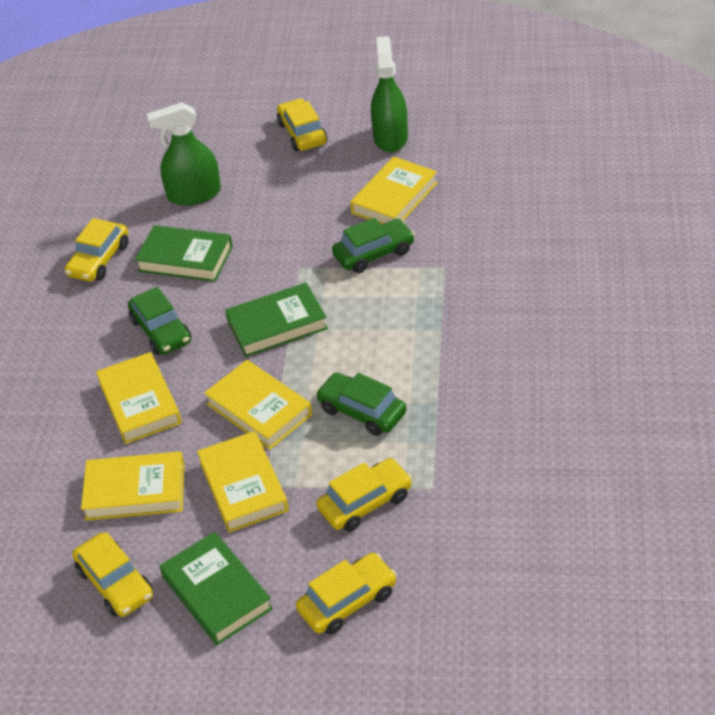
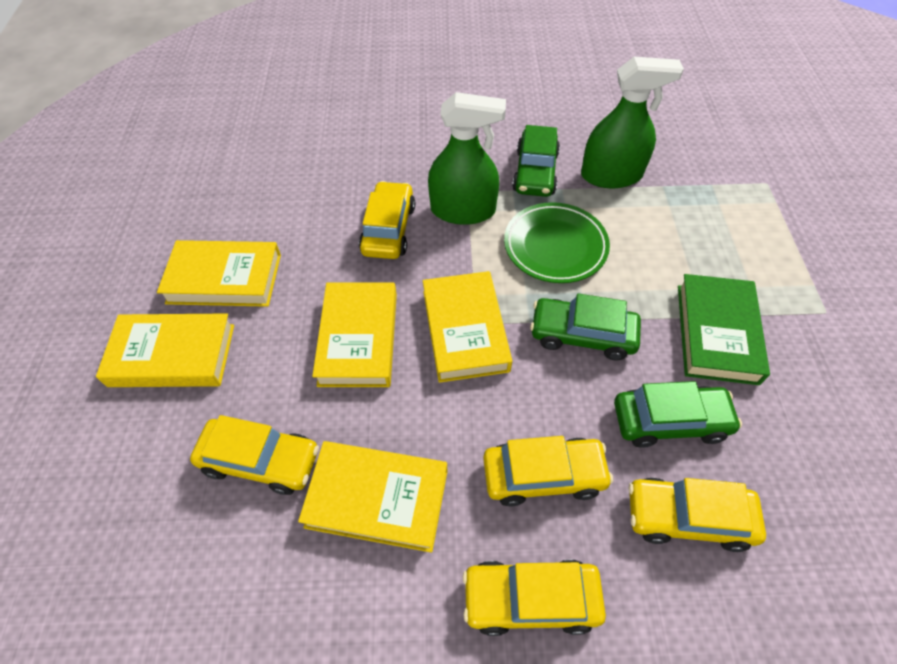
green book: [135,225,233,282] [160,532,273,645] [225,283,328,357] = 3 -> [678,274,770,385] = 1
green plate: none = 0 -> [504,202,610,283] = 1

